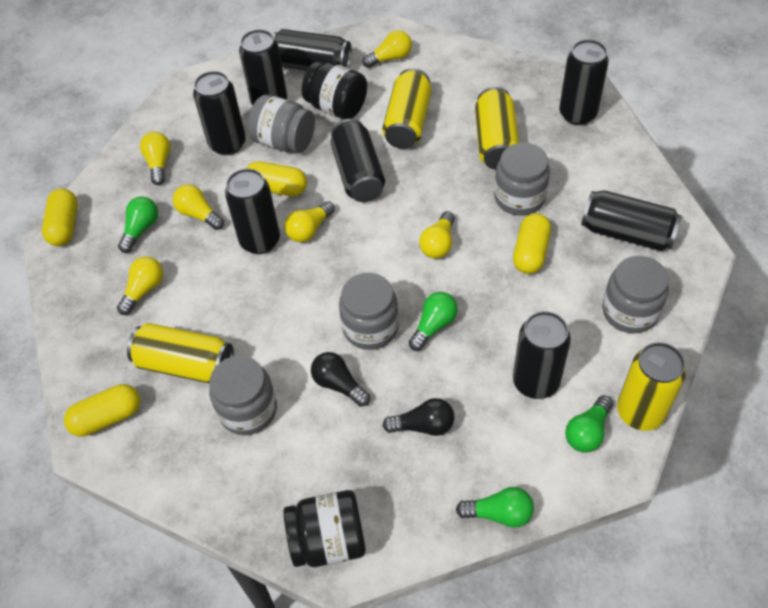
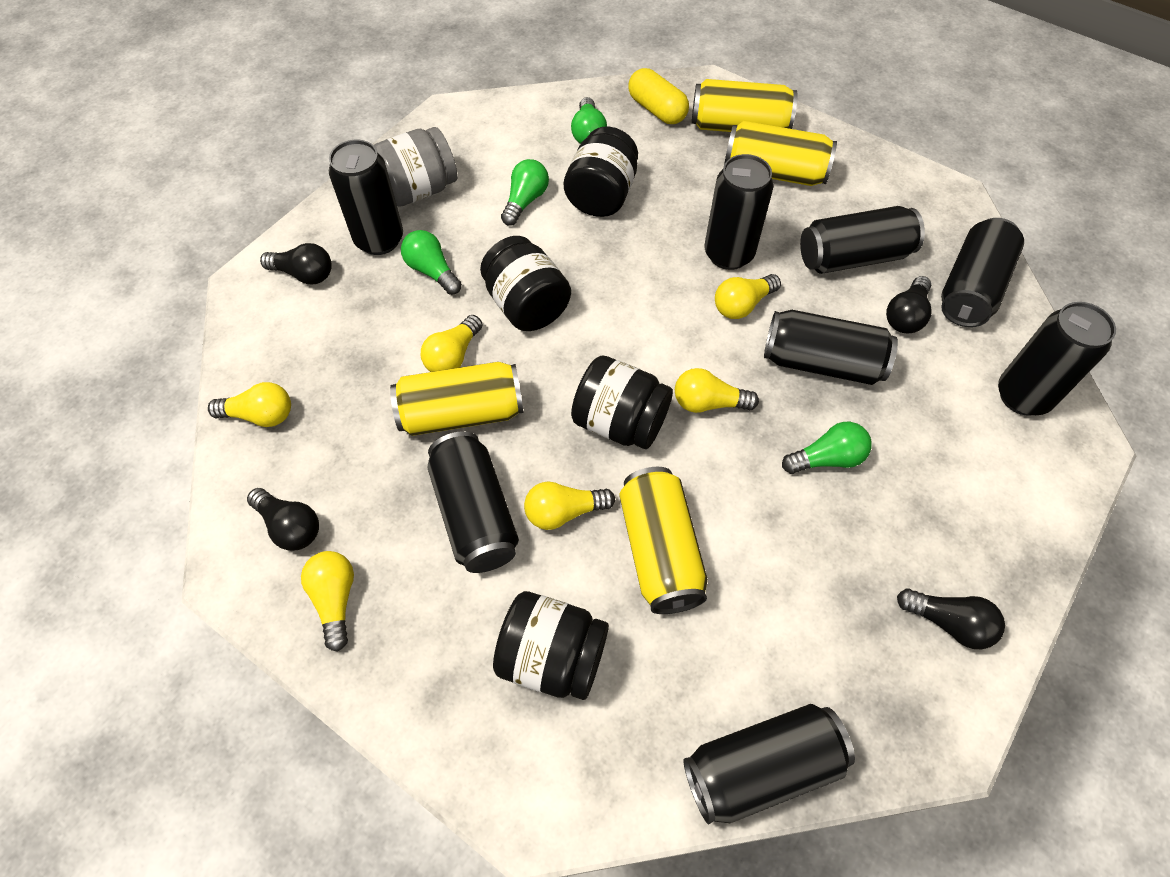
black jar: [284,490,366,567] [302,61,367,120] = 2 -> [480,236,571,331] [493,591,609,700] [564,127,638,217] [571,356,673,449] = 4
black light bulb: [311,352,370,407] [383,398,454,436] = 2 -> [247,488,319,551] [260,243,332,284] [886,276,932,333] [897,588,1005,649] = 4
grey jar: [209,356,277,435] [248,94,315,153] [339,273,399,350] [494,143,550,216] [602,256,669,333] = 5 -> [374,127,458,207] = 1
yellow capsule: [42,189,78,246] [64,384,140,437] [246,161,307,196] [513,213,551,274] = 4 -> [628,68,689,124] = 1

